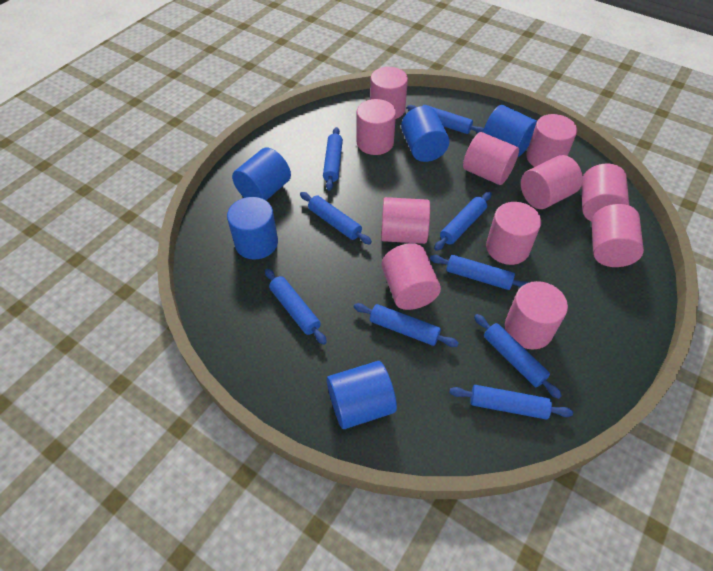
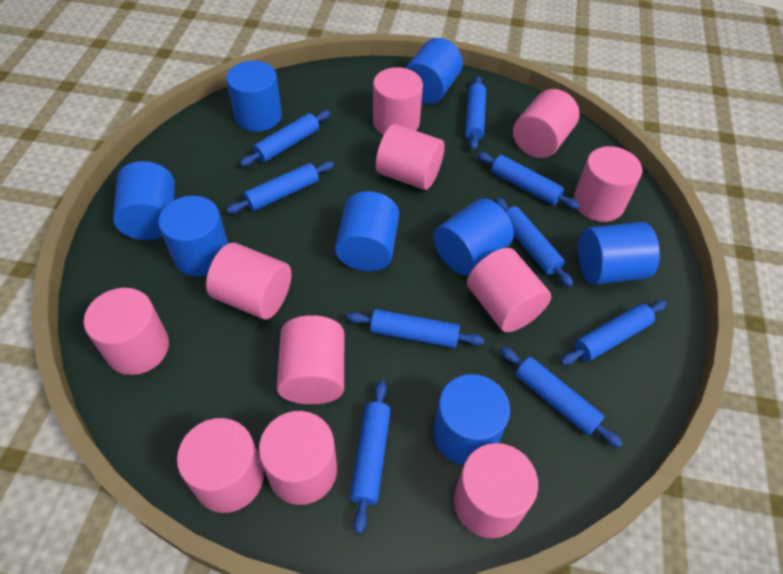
blue cylinder: [227,197,278,260] [232,148,291,200] [327,361,397,429] [401,106,450,162] [483,105,537,157] = 5 -> [113,161,175,240] [158,196,228,277] [226,61,282,132] [335,191,399,271] [406,38,463,104] [433,198,514,275] [433,374,510,465] [578,222,660,285] = 8

